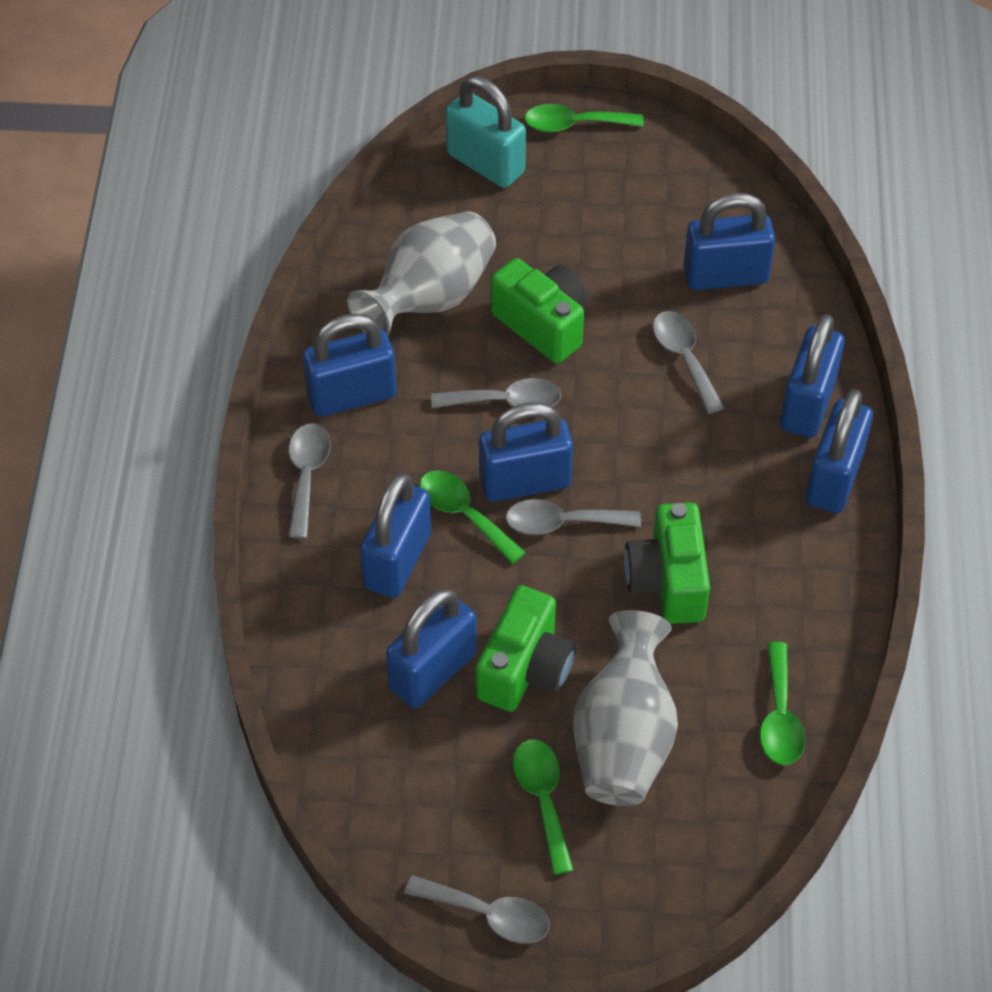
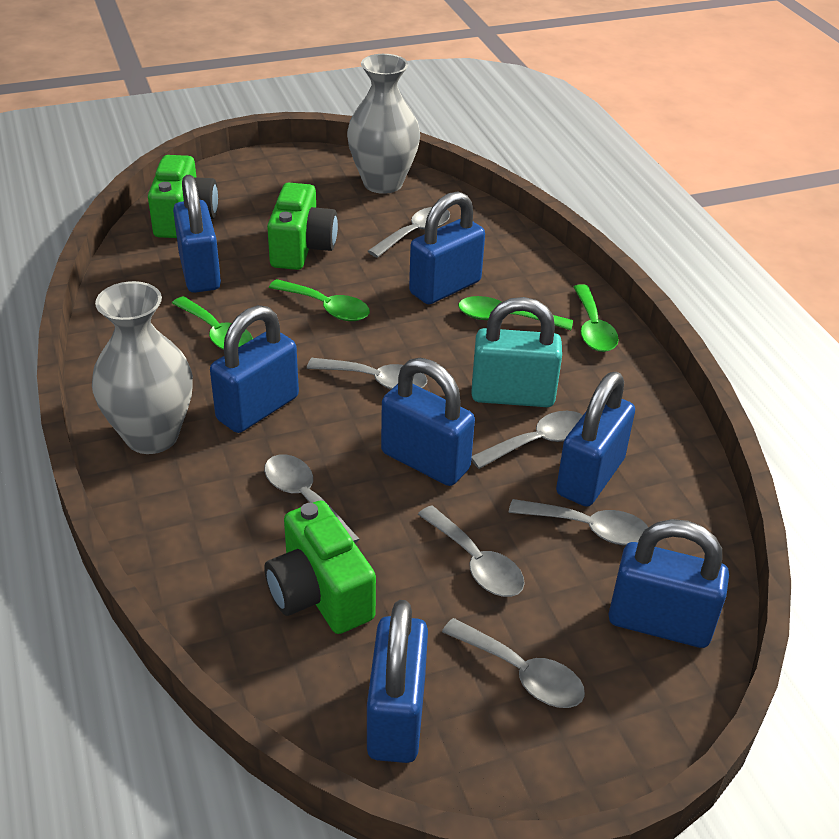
grey spoon: [288,423,330,539] [405,875,550,944] [431,378,562,408] [506,499,641,535] [653,311,724,414] = 5 -> [264,454,360,543] [307,358,427,390] [368,207,450,258] [418,505,525,597] [442,618,585,708] [471,411,583,469] [508,499,648,545] = 7

